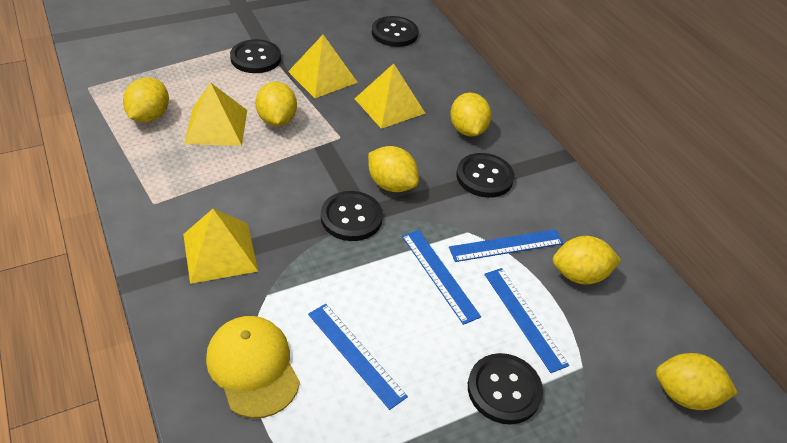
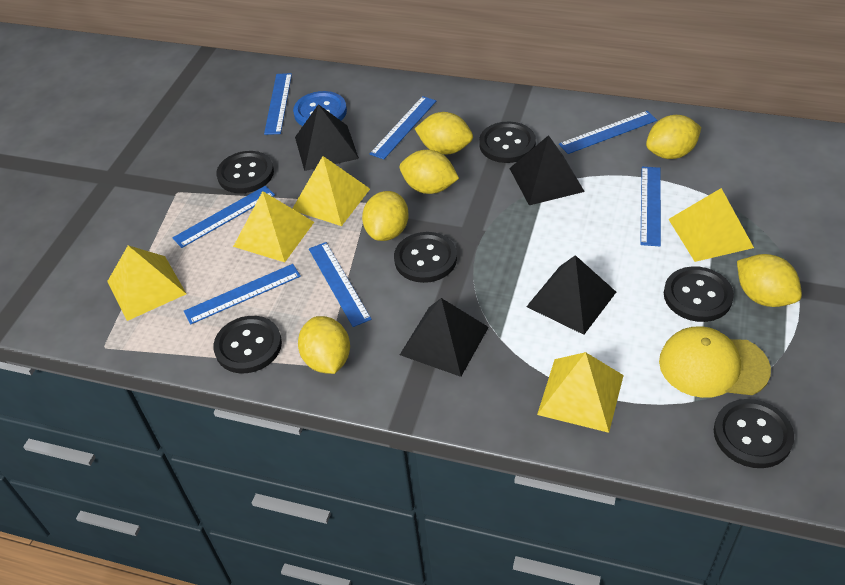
black button: [230,39,281,73] [321,191,383,241] [372,16,418,47] [456,153,514,198] [468,353,543,424] = 5 -> [213,316,282,373] [216,151,274,193] [394,232,457,283] [479,122,536,163] [664,266,734,322] [714,399,794,468] = 6
black pyramid: none = 0 -> [295,104,359,171] [400,298,489,377] [509,135,585,205] [526,255,616,335] = 4
blue button: none = 0 -> [293,91,347,126] = 1
blue ruler: [308,304,408,410] [402,230,481,325] [449,229,564,262] [484,268,569,373] = 4 -> [172,186,275,248] [184,264,301,325] [264,73,292,135] [309,242,372,327] [370,96,436,159] [559,111,657,154] [640,167,661,246] = 7
yellow pyramid: [183,209,258,284] [184,82,247,146] [288,35,358,98] [355,63,426,129] = 4 -> [107,245,186,321] [233,191,314,262] [292,156,370,226] [537,352,624,433] [668,188,754,262] = 5

